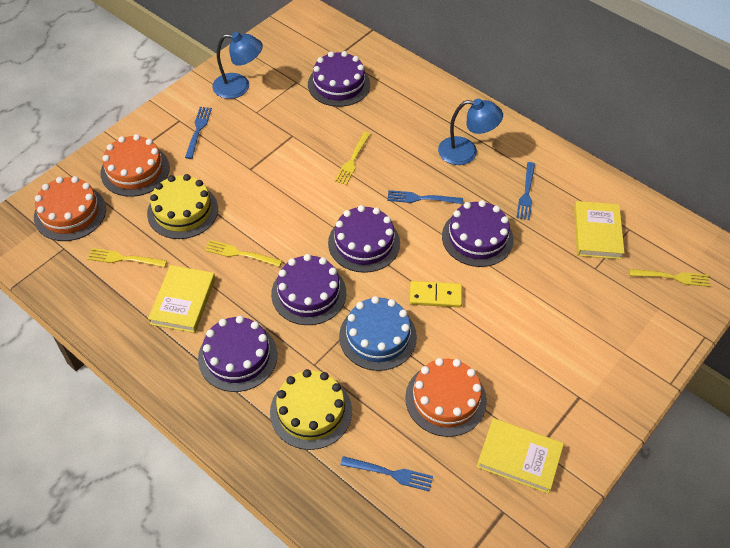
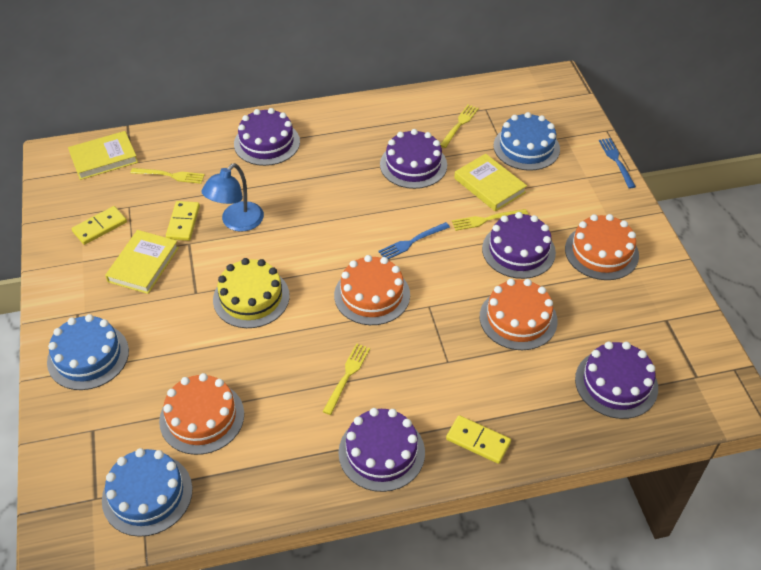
blue cake: [339,296,417,371] = 1 -> [47,314,129,390] [102,448,193,537] [493,112,560,171] = 3
blue fork: [185,107,212,159] [340,456,433,492] [387,190,463,204] [516,162,535,220] = 4 -> [378,222,450,259] [599,138,636,188] = 2
blue lamp: [212,32,263,99] [438,98,503,165] = 2 -> [201,163,264,232] = 1
orange cake: [34,176,106,241] [101,134,170,197] [405,358,487,437] = 3 -> [159,373,244,455] [334,255,410,325] [480,279,558,350] [565,214,639,280] = 4
yellow cake: [147,174,218,239] [270,369,352,450] = 2 -> [213,258,290,328] = 1
yellow domino: [410,281,462,307] = 1 -> [72,206,127,245] [166,201,200,241] [446,415,511,464] = 3

